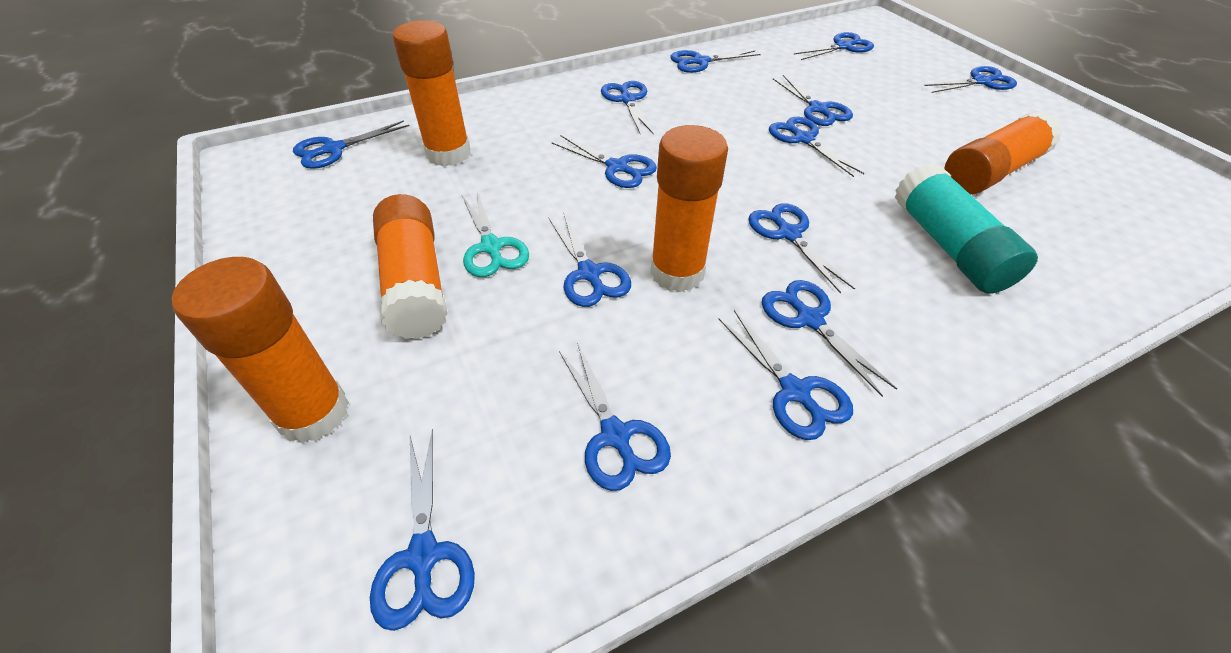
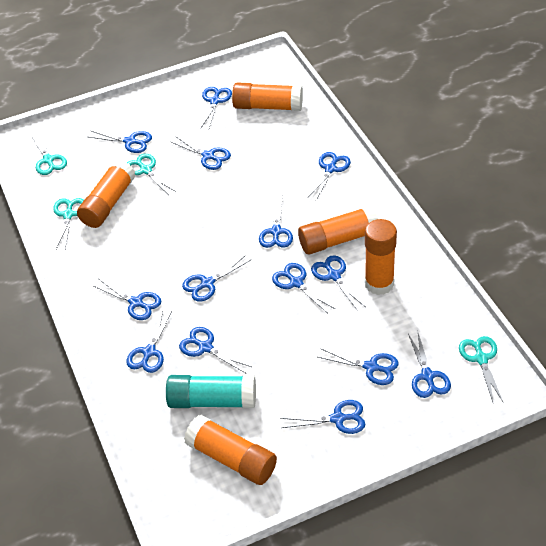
turquoise scissors: [462,192,529,277] = 1 -> [31,132,67,175] [53,198,84,249] [127,154,176,195] [459,336,504,403] = 4

